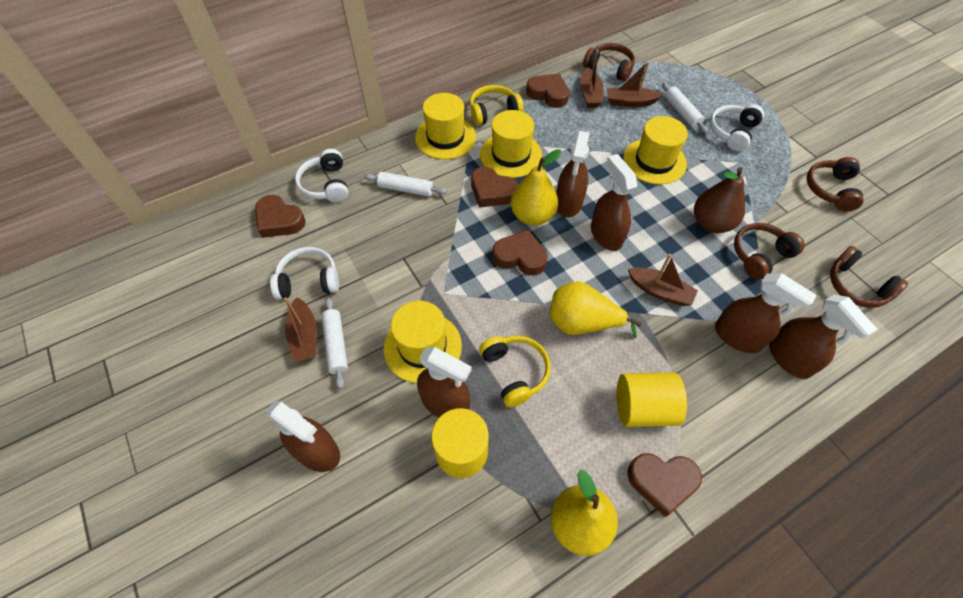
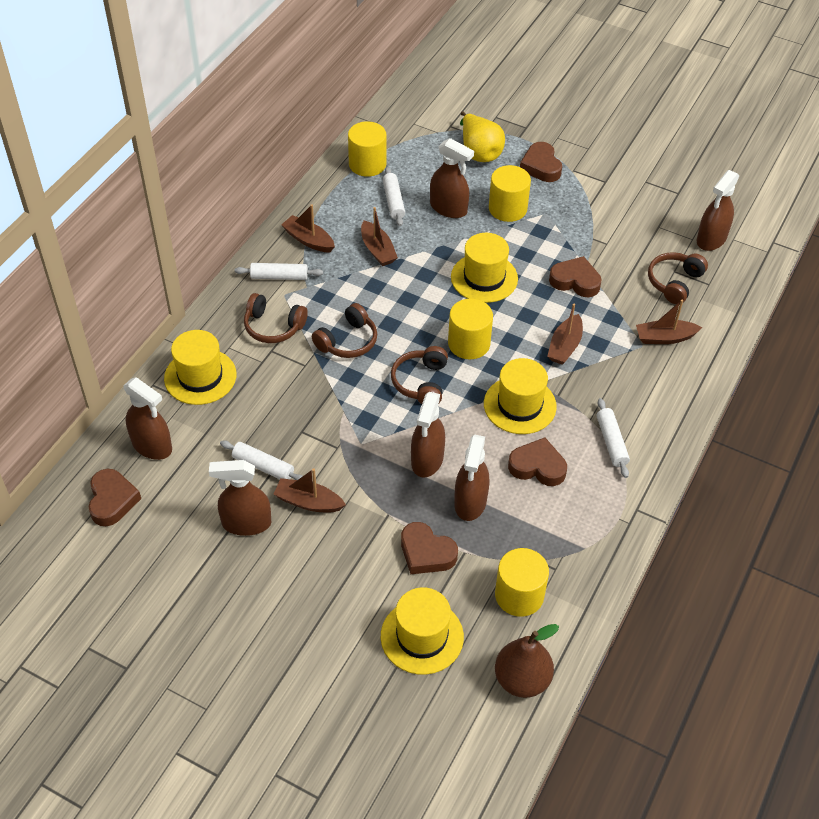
brown boat: [284,297,317,362] [580,50,603,108] [607,62,662,107] [628,254,698,306] = 4 -> [274,468,346,512] [281,204,335,252] [361,207,398,266] [547,304,583,365] [636,300,702,344] = 5
white headphones: [270,247,339,300] [295,149,349,202] [709,105,764,151] = 3 -> none = 0
white rolling pin: [321,297,348,389] [364,172,447,197] [662,83,708,133] = 3 -> [220,441,303,480] [235,263,323,280] [382,167,405,226] [597,398,630,478] = 4
yellow cylinder: [431,408,489,478] [617,373,687,427] = 2 -> [348,121,387,177] [448,299,493,359] [489,165,531,222] [495,548,549,617] = 4
yellow headphones: [469,85,524,126] [479,336,551,407] = 2 -> none = 0
yellow pear: [511,149,561,225] [549,281,642,338] [551,470,618,556] = 3 -> [460,111,505,162] = 1

